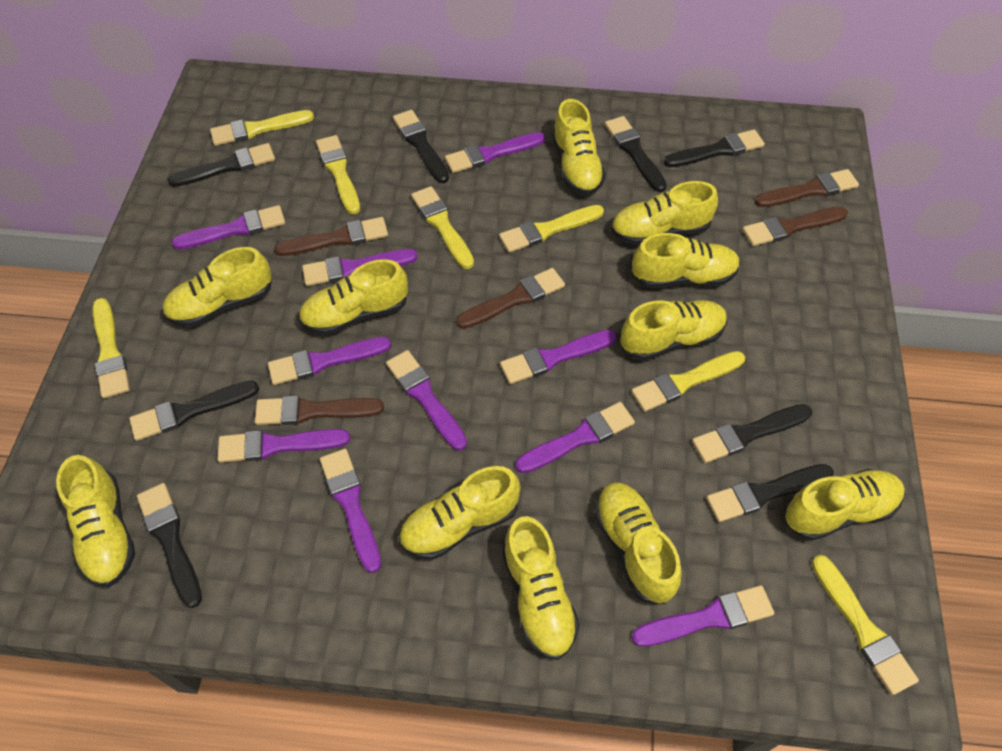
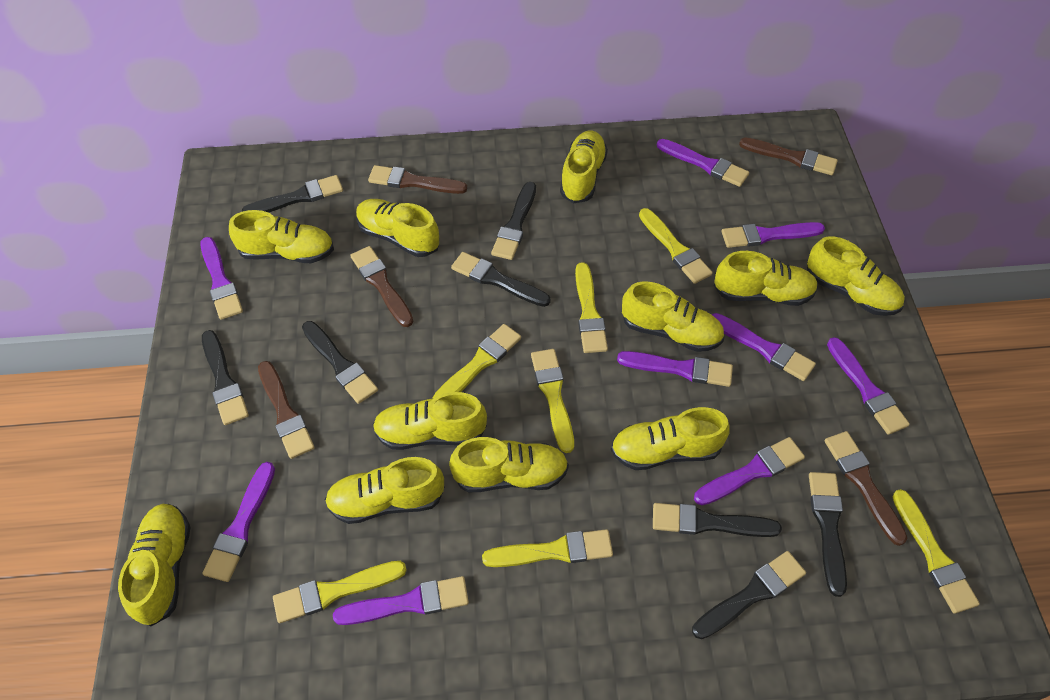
purple brush: [172,205,285,249] [217,429,350,463] [268,337,391,385] [302,249,418,286] [320,449,381,573] [386,350,467,451] [445,132,545,173] [500,330,617,384] [515,402,635,473] [631,585,774,647] = 10 -> [200,237,243,320] [202,462,275,582] [333,576,469,625] [617,351,733,387] [657,139,749,187] [694,437,805,505] [712,313,816,381] [721,222,825,248] [827,337,910,435] = 9

